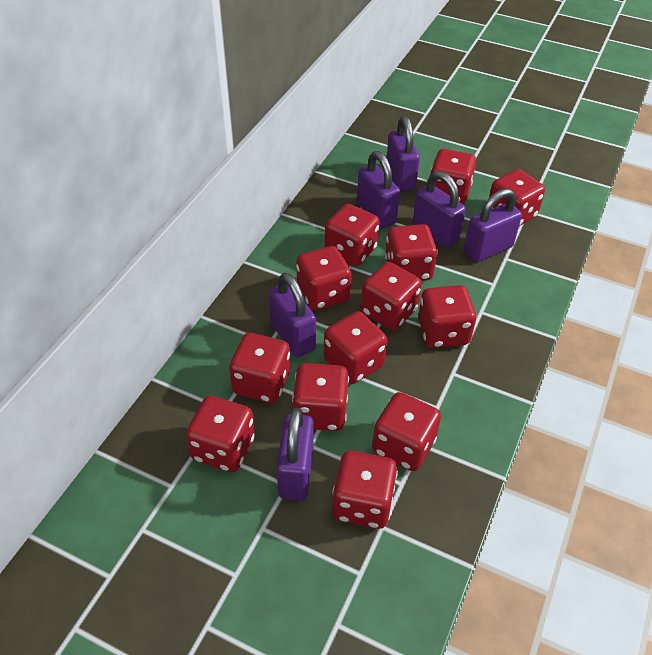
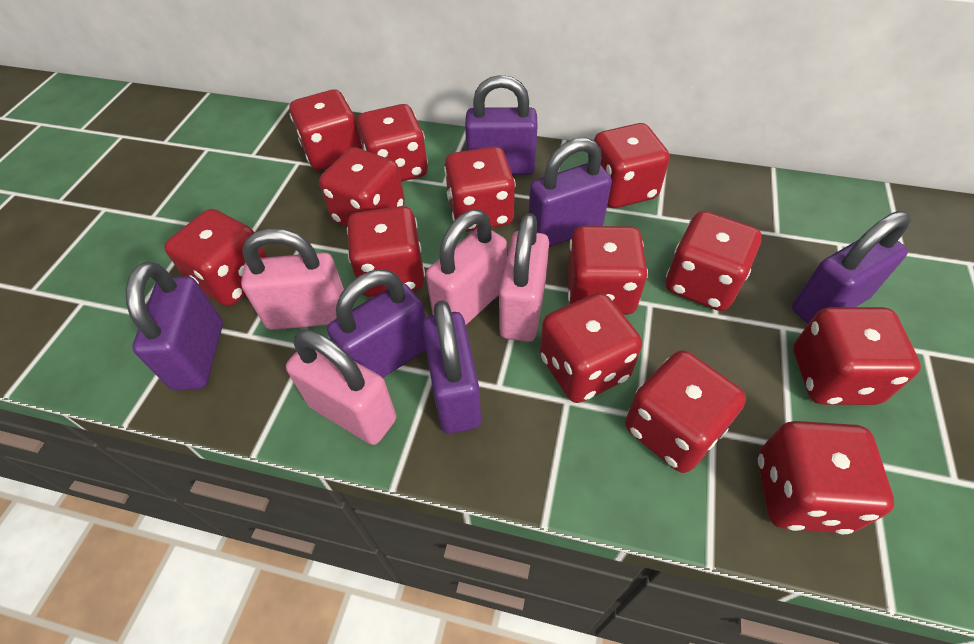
pink padlock: none = 0 -> [241,228,344,330] [286,329,396,445] [426,209,507,325] [499,213,549,342] = 4

